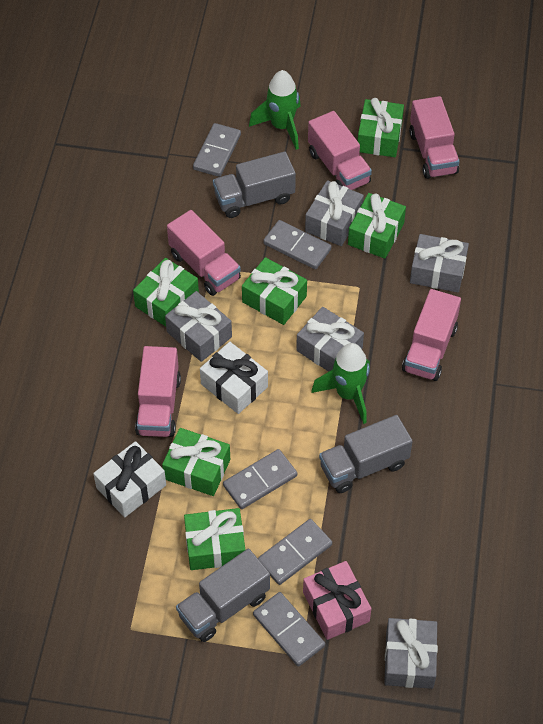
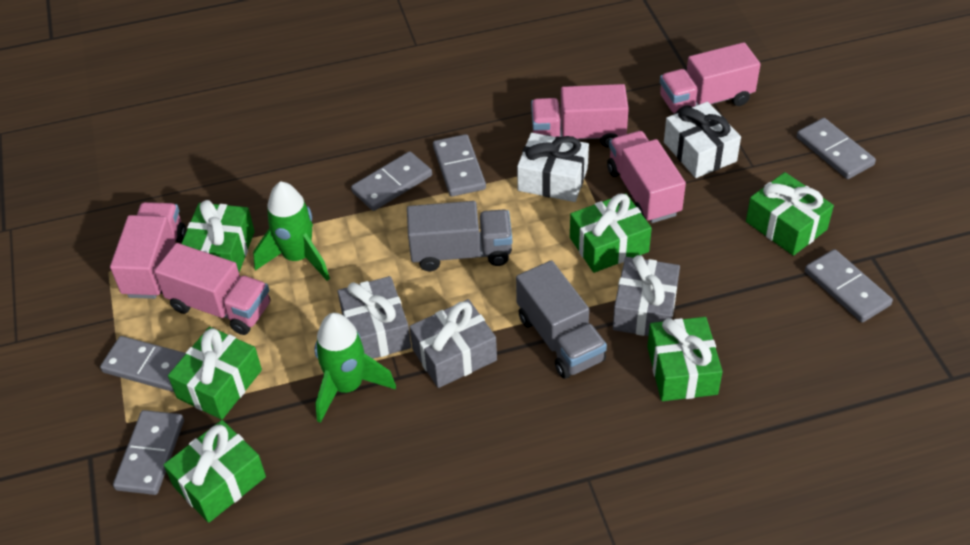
grey domino: [193,123,241,177] [223,449,297,509] [253,592,325,666] [258,519,332,585] [263,220,331,269] = 5 -> [100,336,186,392] [113,410,184,495] [351,151,432,211] [433,134,486,197] [797,118,876,179] [805,249,893,323] = 6
grey gift: [165,291,232,362] [296,307,364,372] [305,180,364,246] [384,618,438,689] [410,234,469,293] = 5 -> [338,276,411,359] [409,299,497,388] [613,255,680,336] = 3
grey truck: [176,549,270,642] [213,152,296,218] [319,415,413,493] = 3 -> [407,201,512,271] [516,260,607,379] = 2
pink gift: [303,561,371,640] = 1 -> none = 0

